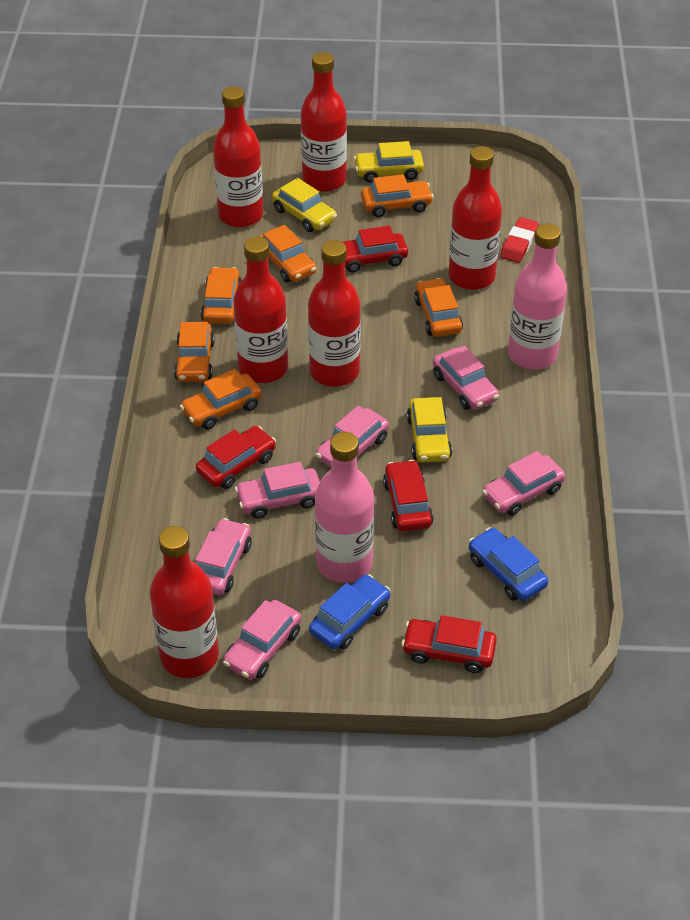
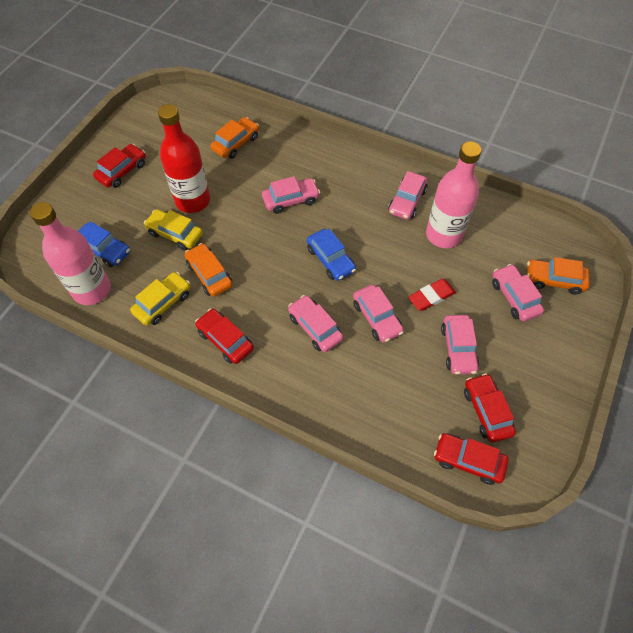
orange car: [174,322,215,382] [180,369,262,429] [201,267,241,324] [259,225,316,283] [361,174,434,217] [414,278,463,337] = 6 -> [185,243,233,297] [211,117,259,159] [527,257,590,295] = 3
red bottle: [150,526,219,678] [213,86,263,228] [233,237,288,383] [301,52,347,192] [308,240,361,387] [449,146,502,290] = 6 -> [158,104,210,213] = 1
yellow car: [272,178,337,232] [354,141,424,183] [407,397,452,463] = 3 -> [130,272,190,326] [144,209,203,250] = 2

